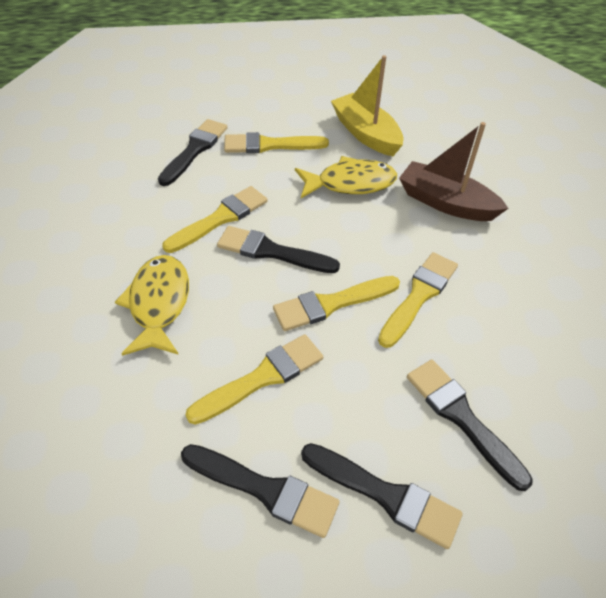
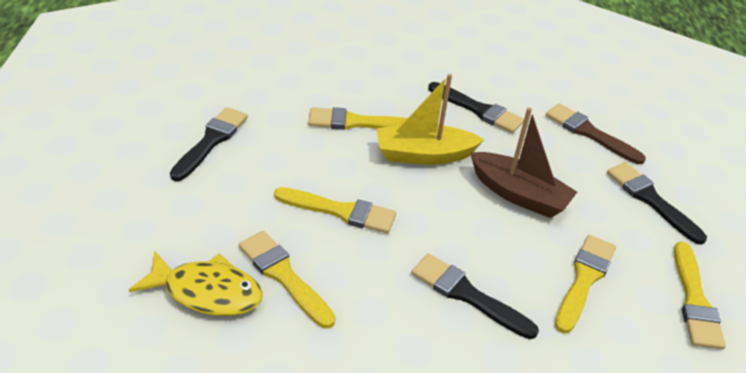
black brush: [158,119,227,186] [181,444,340,538] [217,226,340,273] [301,443,463,549] [407,359,533,491] = 5 -> [170,107,248,181] [411,254,539,339] [428,82,524,133] [607,162,707,245] = 4
brown brush: none = 0 -> [546,103,646,164] = 1
yellow fish: [115,255,189,356] [295,156,397,198] = 2 -> [129,251,263,316] = 1

